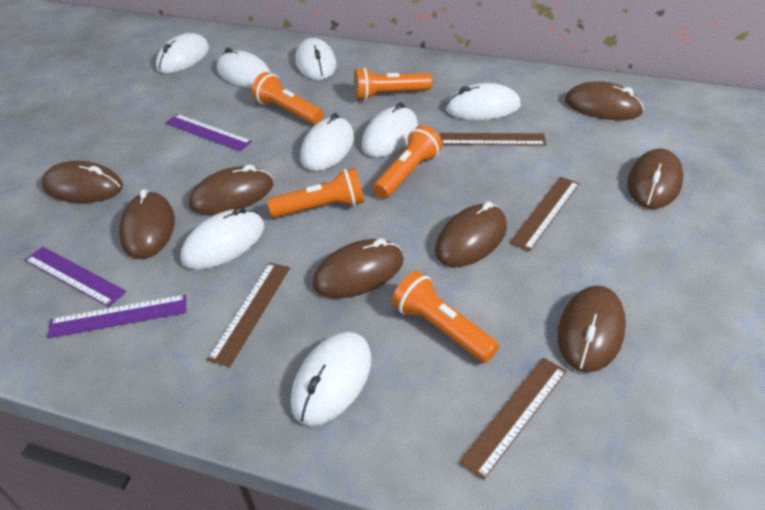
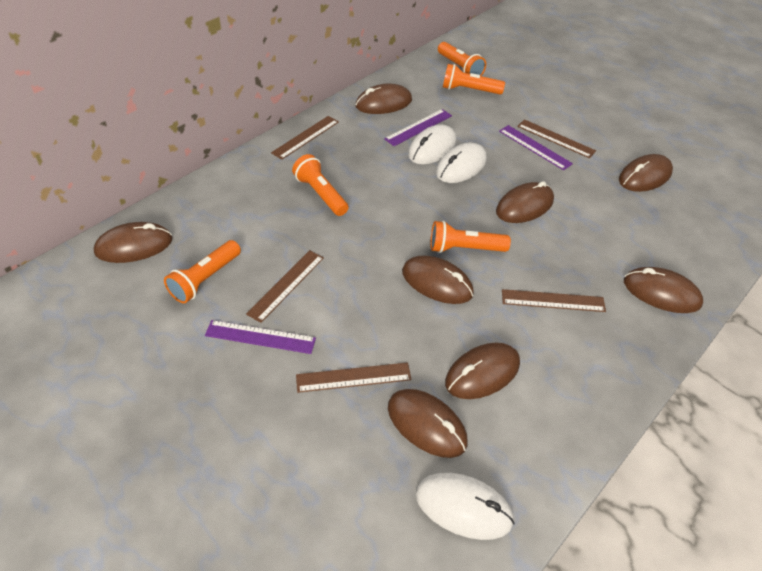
brown ruler: [207,262,290,367] [440,133,546,146] [459,357,567,480] [510,177,580,251] = 4 -> [246,250,324,323] [271,116,339,160] [296,362,412,393] [502,289,606,312] [517,119,596,158] = 5
white mouse: [156,33,209,73] [181,207,264,270] [217,48,271,88] [291,332,371,426] [296,38,336,80] [300,113,354,171] [362,102,418,157] [445,83,521,120] = 8 -> [408,124,456,165] [416,473,515,540] [436,143,487,183] = 3

